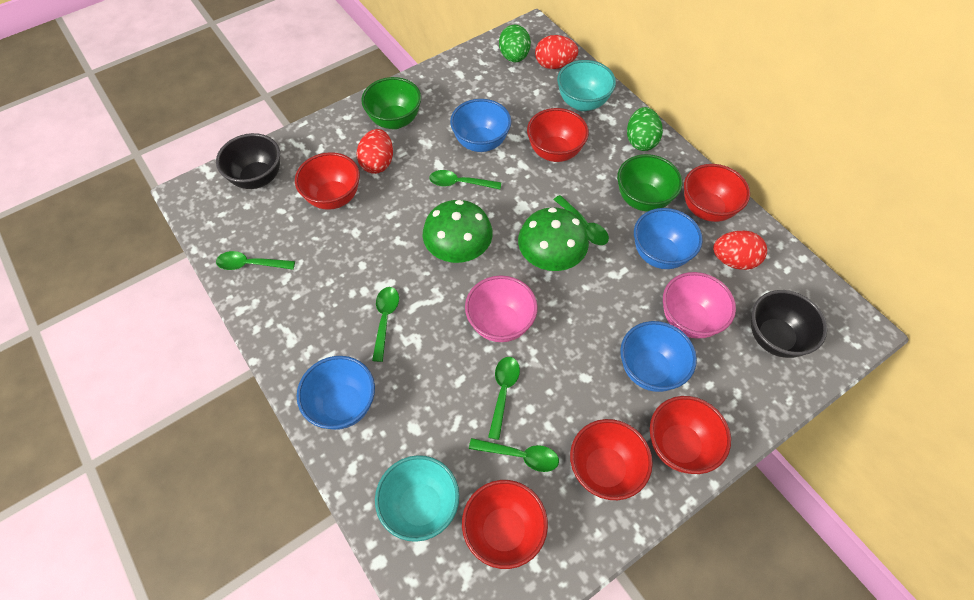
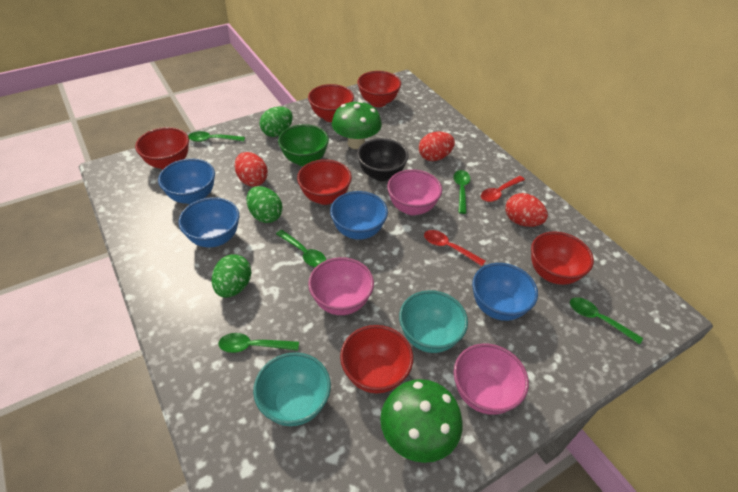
black bowl: [216,133,280,189] [751,290,827,358] = 2 -> [357,138,409,181] = 1
green bowl: [361,77,421,129] [617,154,682,212] = 2 -> [278,124,329,166] = 1
green egg: [499,25,531,62] [627,107,663,151] = 2 -> [212,254,251,298] [247,186,283,223] [260,107,293,137] = 3
green spoon: [216,251,295,270] [372,287,399,362] [429,170,501,189] [469,438,559,472] [488,357,520,440] [553,195,609,245] = 6 -> [188,131,245,142] [218,333,299,353] [276,230,326,267] [453,170,470,214] [570,297,643,345] = 5
pink bowl: [465,275,538,342] [663,272,736,339] = 2 -> [308,257,374,315] [387,169,442,215] [454,344,529,415] = 3
red spoon: none = 0 -> [424,230,485,266] [481,176,525,202] = 2

